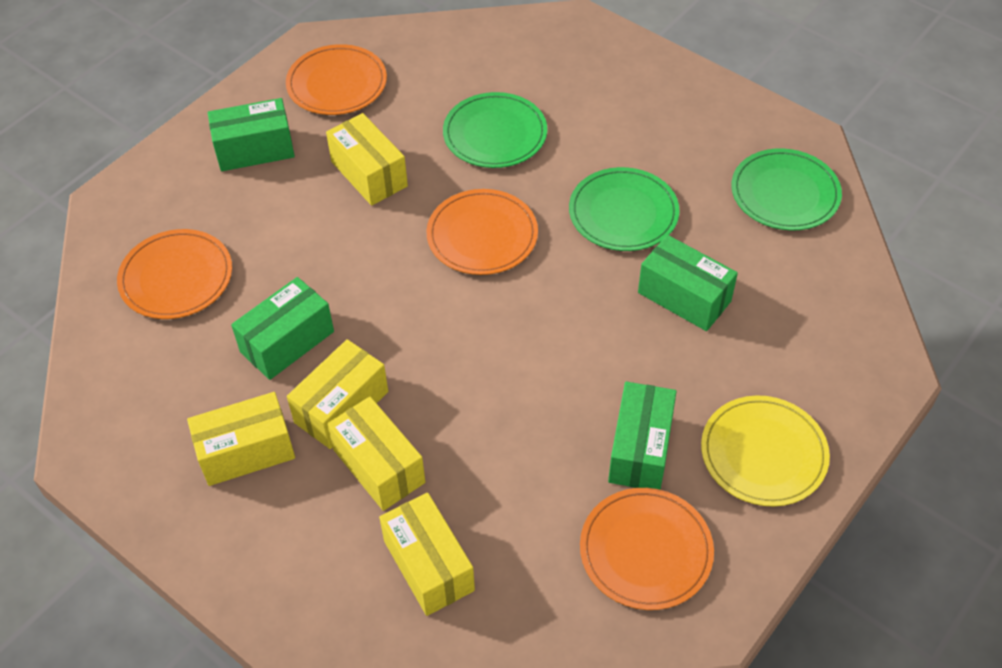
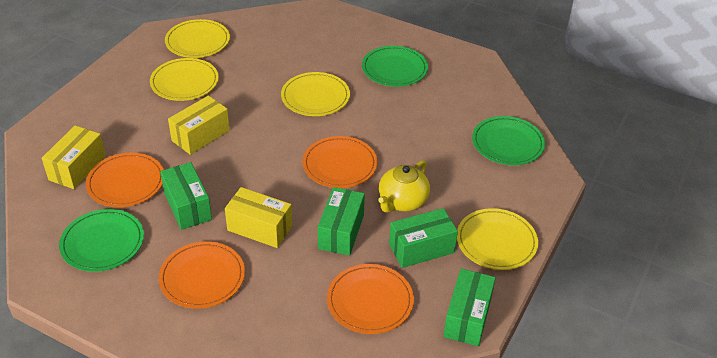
yellow box: [187,392,295,486] [287,339,388,449] [326,113,408,206] [327,397,425,511] [379,493,475,616] = 5 -> [42,125,106,189] [168,96,230,155] [225,187,292,248] = 3
yellow plate: [701,395,830,506] = 1 -> [150,58,219,101] [165,19,230,58] [281,72,350,116] [457,208,538,270] = 4
yellow teapot: none = 0 -> [378,160,430,213] = 1

